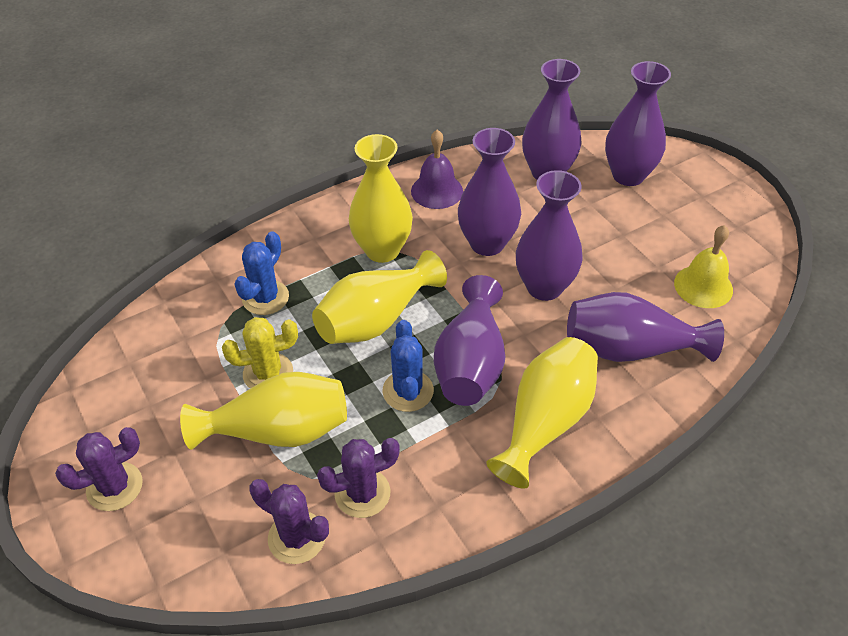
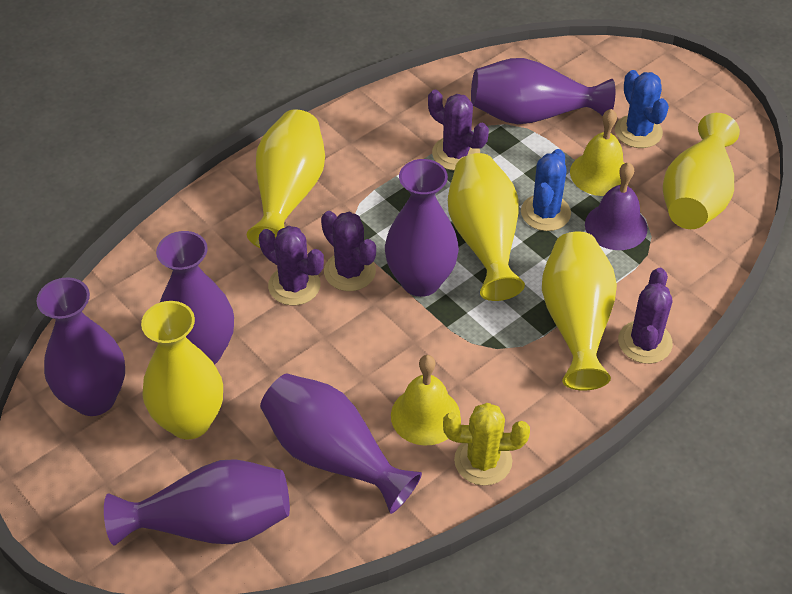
purple cactus: [55,427,143,511] [250,479,329,564] [317,438,400,518] = 3 -> [259,226,324,306] [321,211,376,291] [428,90,489,171] [618,268,673,364] = 4
yellow bell: [674,225,733,308] = 1 -> [391,355,460,446] [570,109,630,196] = 2
yellow vase: [180,372,347,450] [312,250,447,344] [349,134,413,263] [486,337,598,488] = 4 -> [141,301,223,439] [247,110,325,248] [448,153,525,301] [542,232,617,391] [663,113,740,229] = 5

